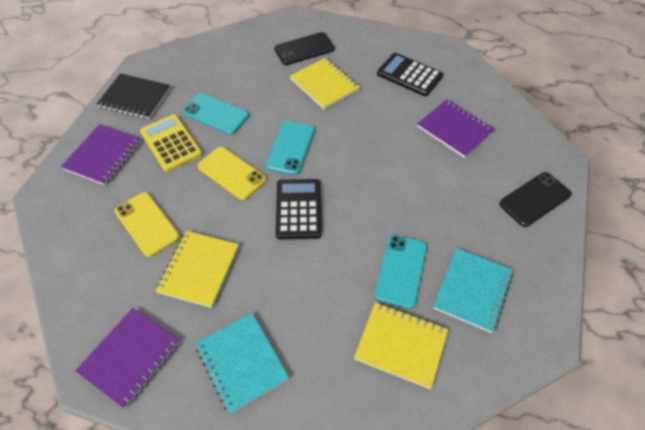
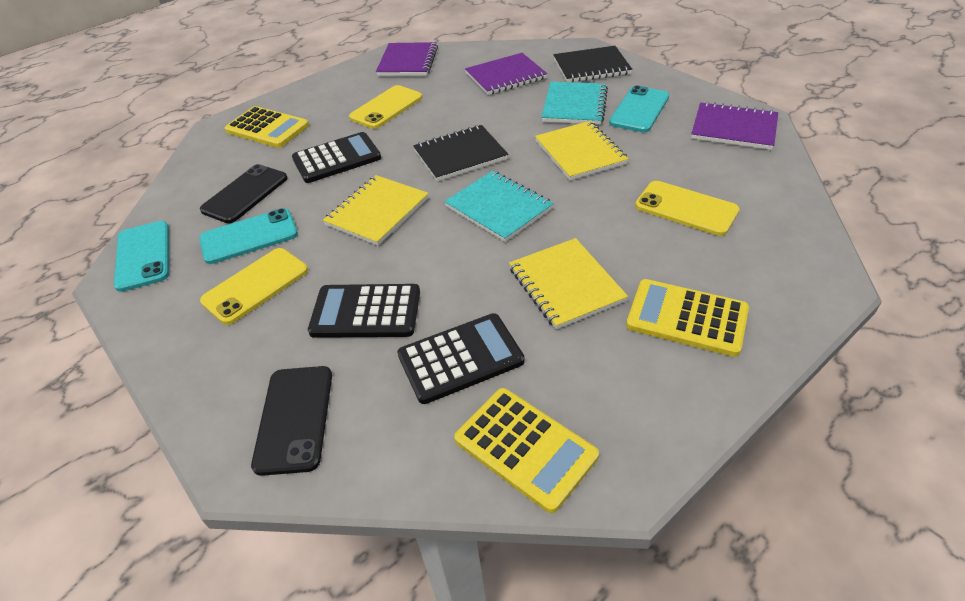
black calculator: [276,179,322,239] [377,53,443,96] = 2 -> [292,132,381,183] [308,284,420,338] [397,313,525,404] = 3
black notebook: [97,73,171,119] = 1 -> [413,125,508,181] [553,46,632,82] = 2
yellow calculator: [140,115,202,172] = 1 -> [225,106,309,148] [454,388,599,513] [626,279,749,357] = 3
yellow phone: [115,192,180,257] [197,147,266,200] = 2 -> [200,248,308,325] [349,85,422,129] [635,181,740,236] = 3

